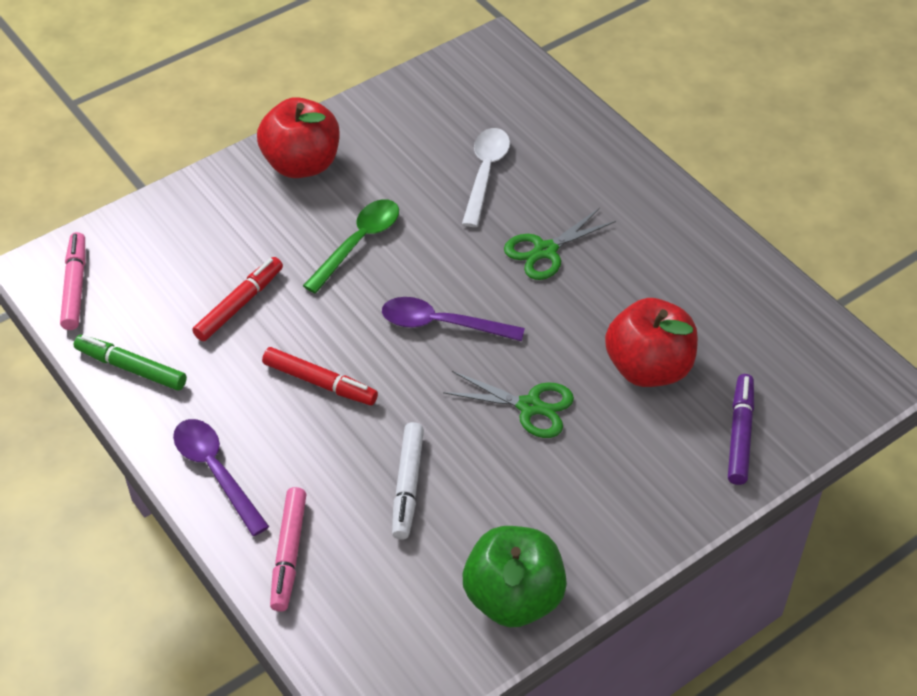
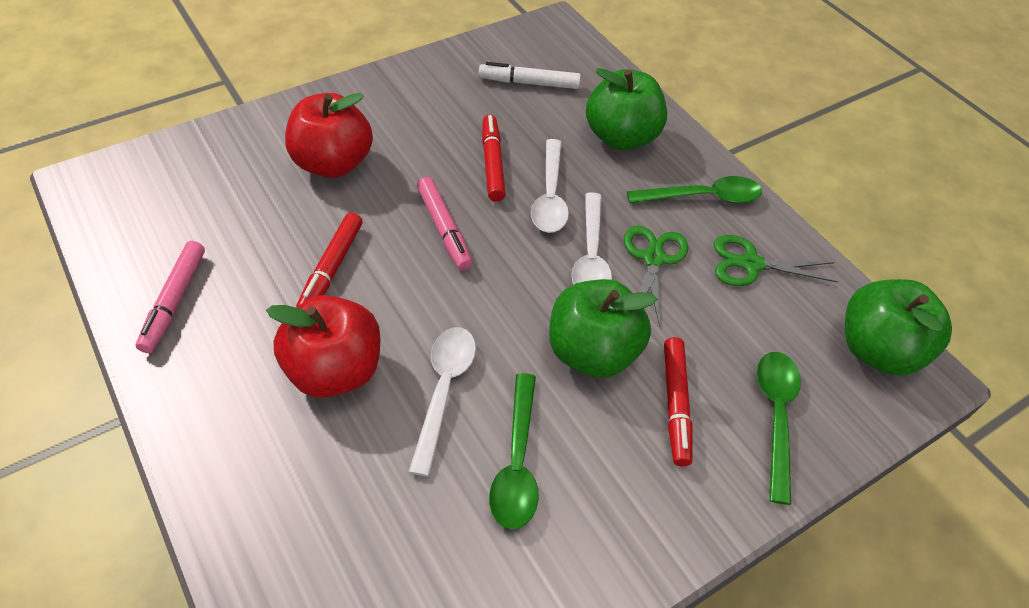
green apple: [463,526,567,627] = 1 -> [549,279,657,378] [586,68,667,150] [845,279,952,375] = 3
green marker: [74,335,187,391] = 1 -> none = 0
green spoon: [303,199,399,293] = 1 -> [489,373,539,529] [627,176,762,203] [757,352,801,505] = 3
purple marker: [728,374,754,485] = 1 -> none = 0
purple spoon: [173,419,269,536] [382,297,525,341] = 2 -> none = 0
red marker: [192,257,283,341] [262,347,378,405] = 2 -> [296,212,363,308] [482,115,506,202] [664,337,692,466] = 3
white spoon: [462,128,510,227] = 1 -> [409,327,476,477] [531,139,569,233] [572,192,612,284] = 3

